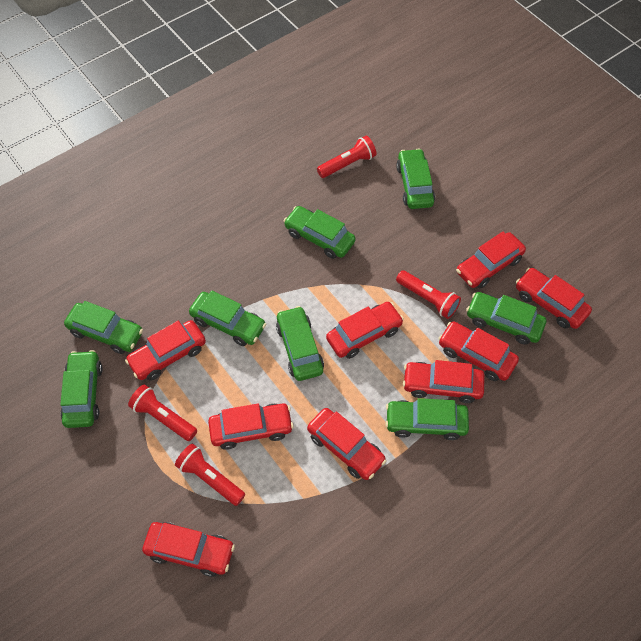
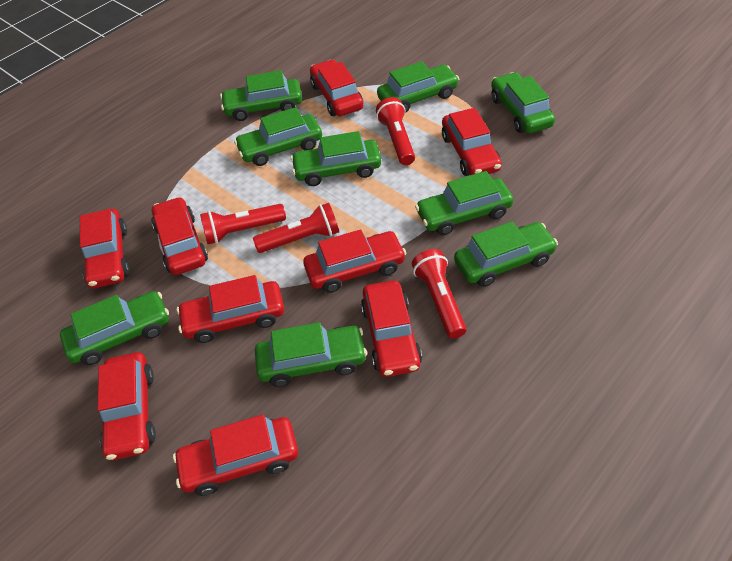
green car: [60,350,103,428] [64,301,143,354] [189,290,266,346] [276,306,324,381] [284,206,356,259] [386,398,469,440] [396,148,435,209] [466,292,546,345] = 8 -> [60,291,169,365] [220,70,302,121] [234,107,322,166] [255,322,367,387] [290,131,381,186] [377,61,459,113] [415,171,513,235] [454,221,558,287] [491,72,555,133] = 9

